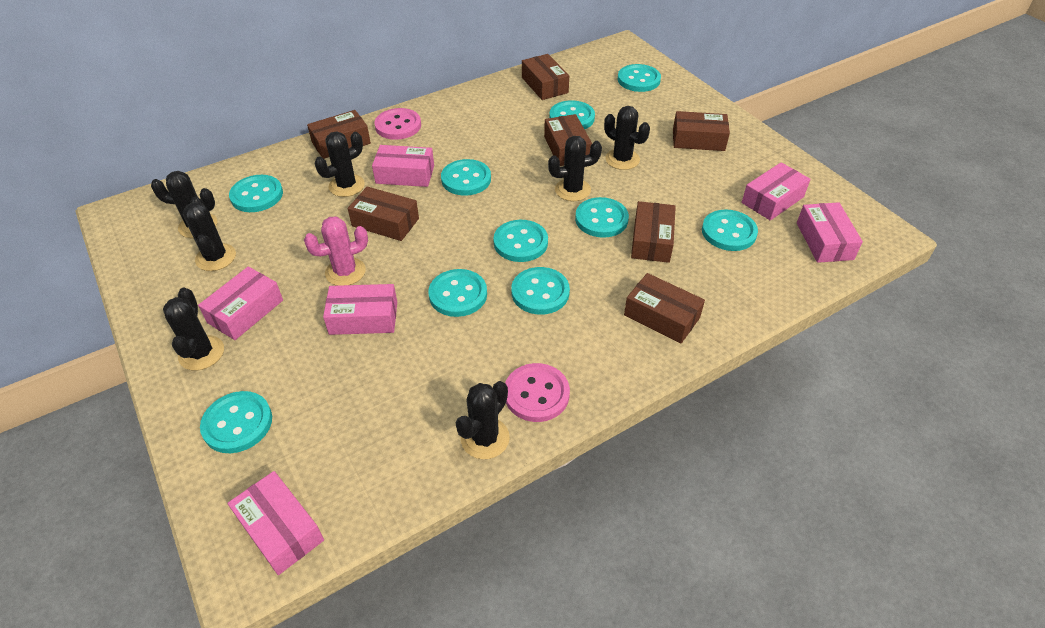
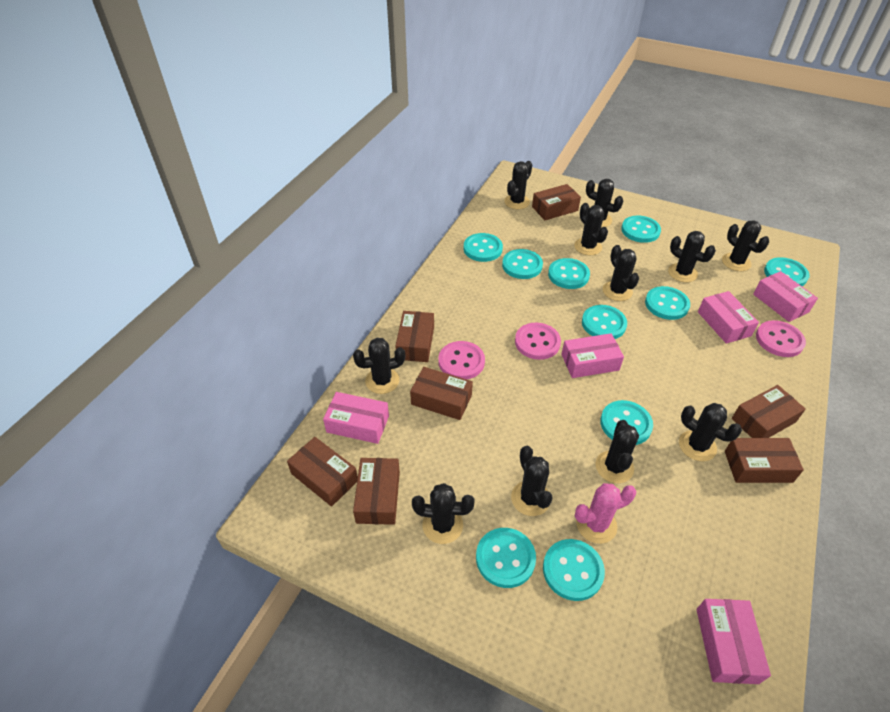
black cactus: [151,171,217,238] [163,287,224,370] [183,197,236,271] [315,132,365,197] [456,381,510,459] [548,136,602,201] [604,106,650,170] = 7 -> [353,338,405,394] [412,483,475,544] [504,161,532,209] [511,446,553,516] [574,203,608,255] [586,179,623,228] [595,420,639,483] [603,245,639,301] [668,231,716,282] [679,403,742,461] [722,220,769,271] = 11
pink box: [198,266,283,340] [228,471,324,575] [323,284,397,335] [372,145,434,187] [742,162,811,220] [797,202,863,263] = 6 -> [323,392,389,444] [561,333,624,378] [696,599,771,684] [698,291,759,344] [753,271,818,322] = 5
pink button: [374,108,421,140] [505,363,570,422] = 2 -> [438,341,485,379] [515,323,561,360] [756,320,806,357] = 3

